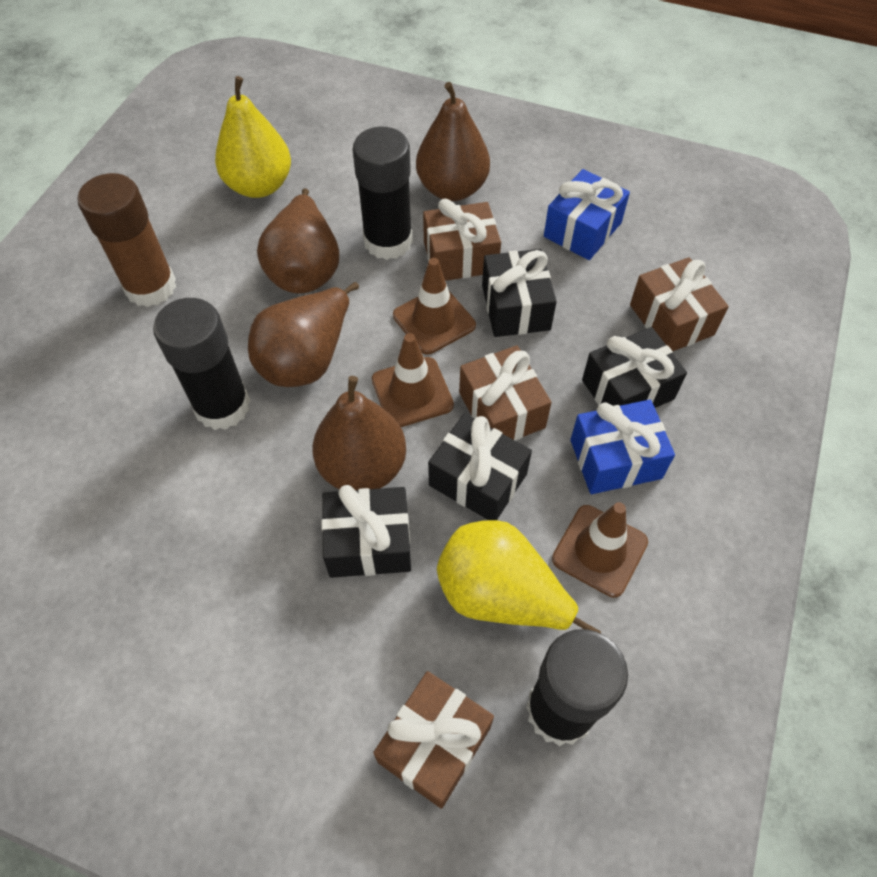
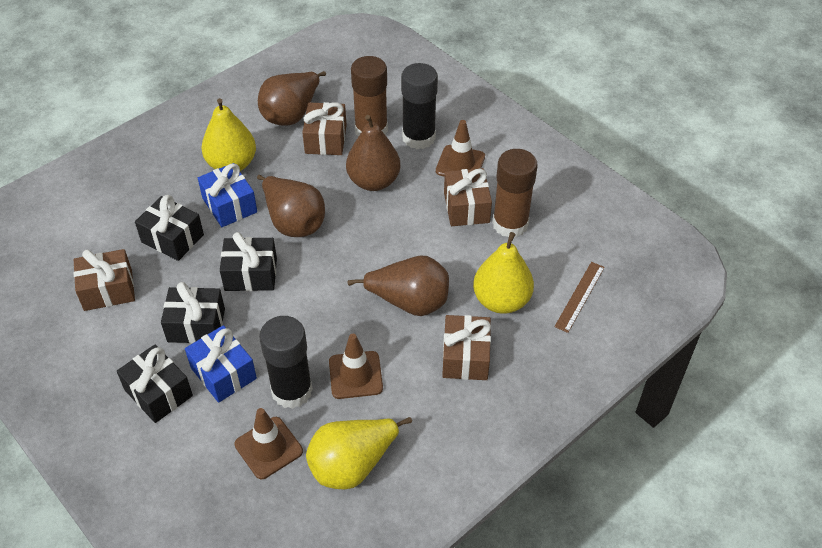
black glue stick: [153,298,250,430] [353,127,413,260] [526,629,628,746] = 3 -> [259,316,313,409] [401,63,438,149] = 2
brown glue stick: [78,173,176,307] = 1 -> [351,56,388,137] [492,149,538,238] = 2
brown ruler: none = 0 -> [554,262,605,333] = 1
yellow pear: [215,76,291,198] [437,520,601,634] = 2 -> [201,98,256,171] [306,417,412,489] [473,232,534,314] = 3

